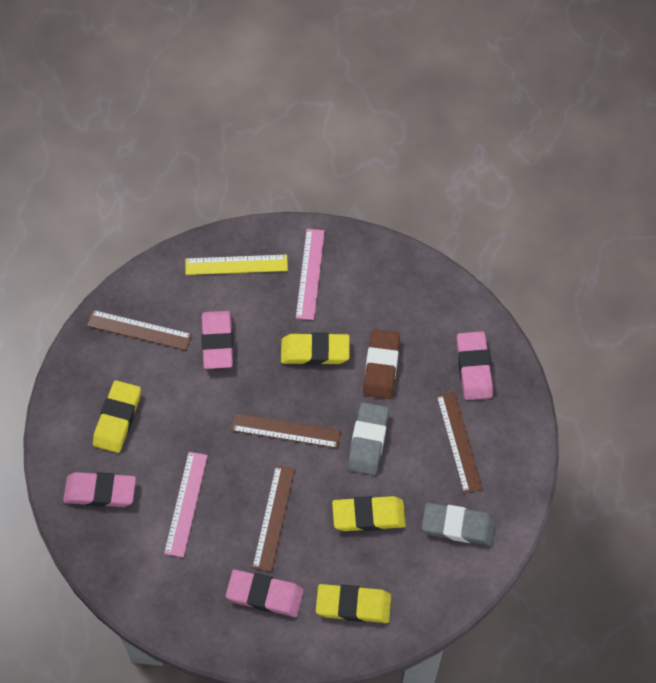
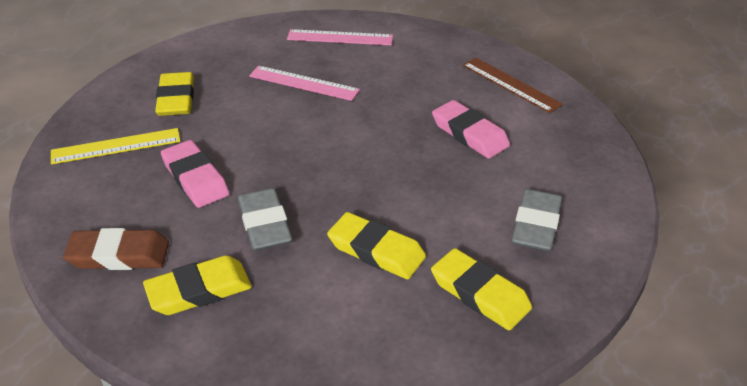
brown ruler: [87,310,192,350] [232,413,341,448] [252,466,295,572] [436,392,483,493] = 4 -> [463,58,563,113] = 1
pink eraser: [63,472,136,507] [202,311,233,369] [226,570,304,617] [457,331,493,400] = 4 -> [161,140,229,208] [432,100,510,159] = 2

